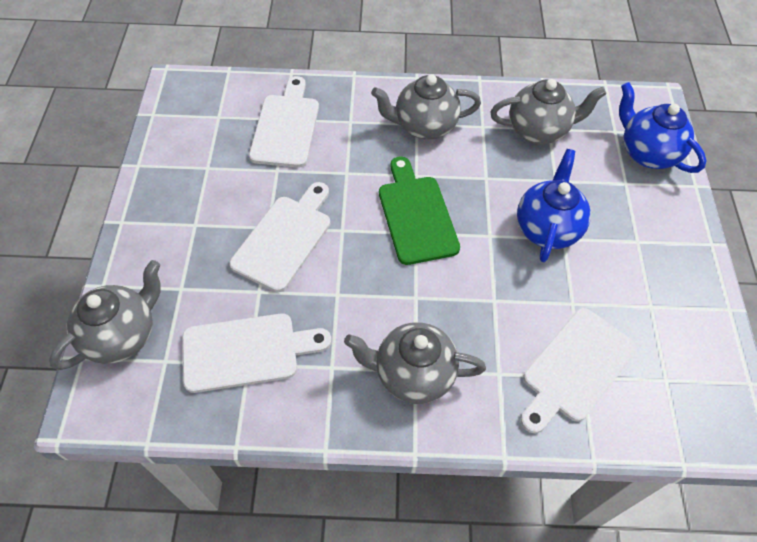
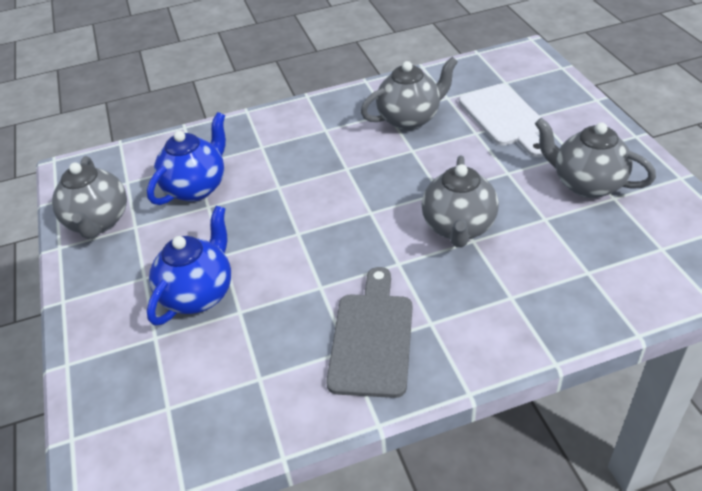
green cutting board: [379,157,460,265] = 1 -> none = 0
grey cutting board: none = 0 -> [326,267,412,398] = 1
white cutting board: [182,314,332,393] [229,182,330,292] [249,76,319,168] [520,308,637,433] = 4 -> [459,84,544,157] = 1

